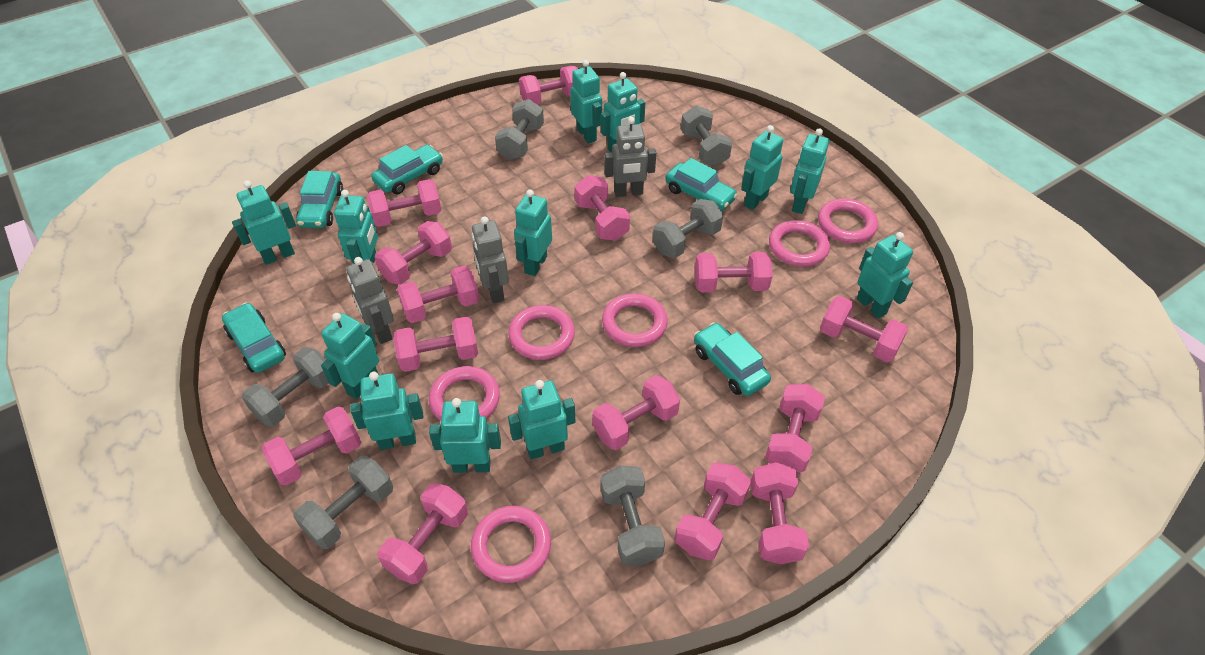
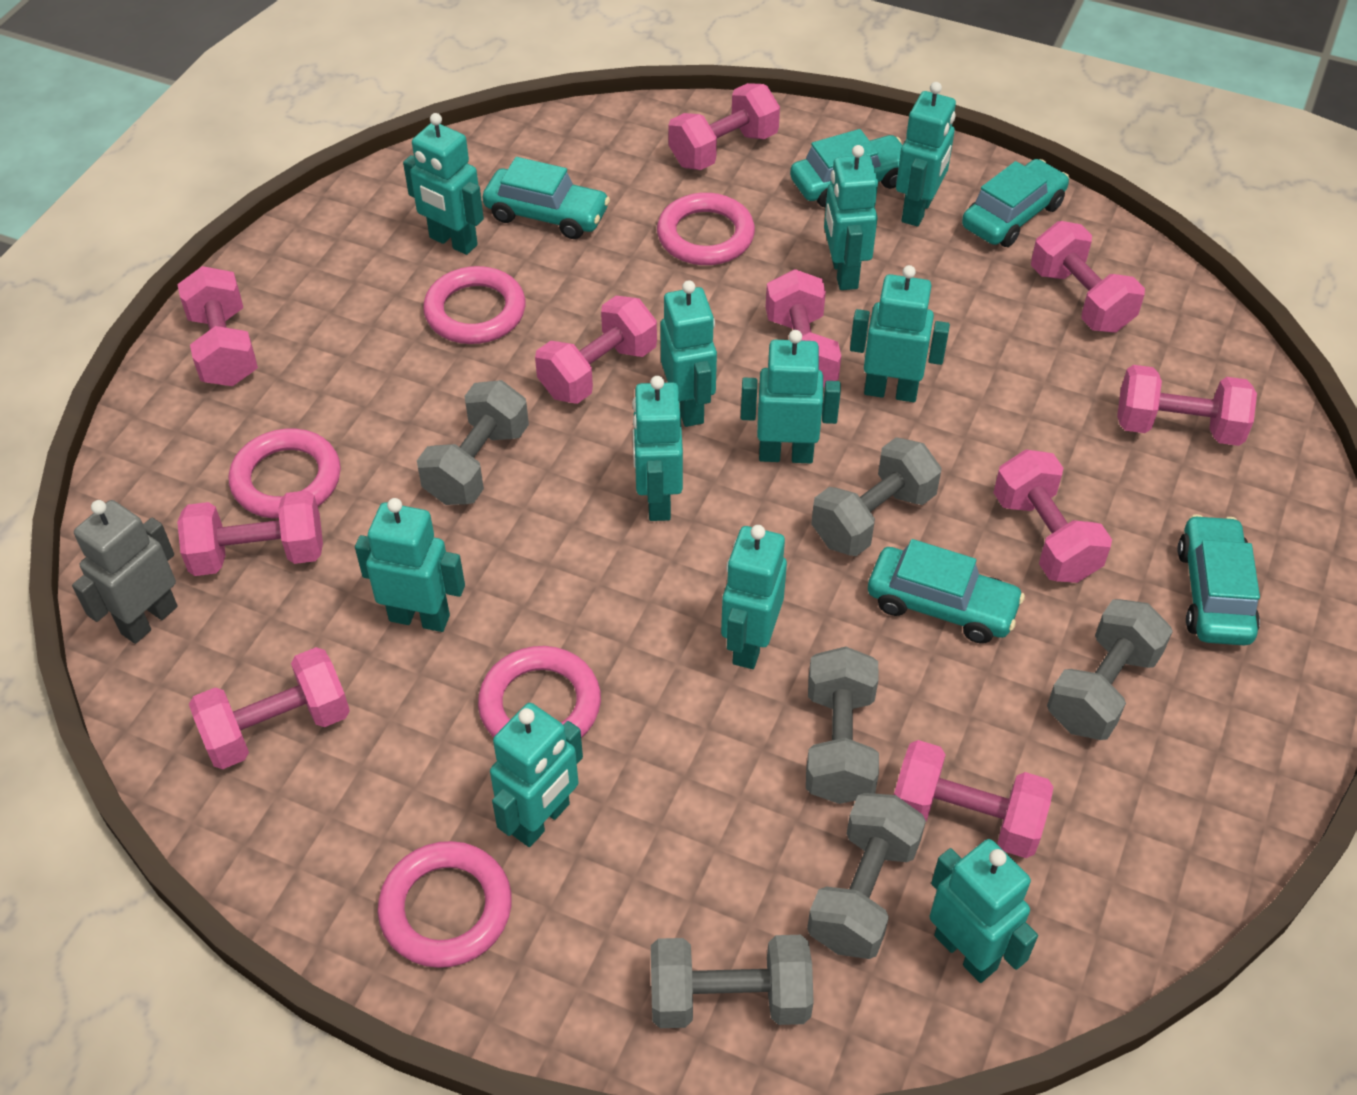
grey robot: [346,257,394,344] [472,216,509,303] [604,117,656,197] = 3 -> [72,500,178,644] = 1
pink dumbbell: [262,407,361,485] [367,179,441,227] [375,221,452,285] [378,483,468,584] [394,316,478,372] [397,266,479,323] [519,66,578,105] [575,175,630,241] [592,375,680,450] [675,463,751,560] [695,252,772,292] [751,462,809,564] [765,384,825,472] [820,296,908,362] = 14 -> [177,266,258,386] [177,490,323,576] [189,647,350,769] [535,296,657,404] [668,83,780,170] [766,269,841,387] [894,740,1053,858] [993,449,1112,583] [1031,221,1145,333] [1117,365,1257,446] = 10
pink ring: [429,366,500,421] [471,506,551,583] [508,305,575,360] [602,293,668,347] [769,220,830,267] [818,199,878,243] = 6 -> [229,429,341,519] [378,841,512,968] [423,266,526,344] [478,646,601,738] [657,193,755,265] = 5
turquoise robot: [232,180,296,265] [321,313,379,399] [334,190,378,264] [350,372,423,450] [429,398,501,473] [508,380,575,460] [514,190,552,276] [570,60,602,144] [601,72,645,152] [741,125,783,210] [790,128,829,214] [857,232,913,319] = 12 -> [355,498,465,632] [403,113,484,255] [490,703,583,847] [632,376,683,521] [660,280,717,427] [721,525,787,669] [741,330,841,463] [824,145,878,290] [850,265,950,402] [896,82,956,227] [930,839,1038,983] = 11

